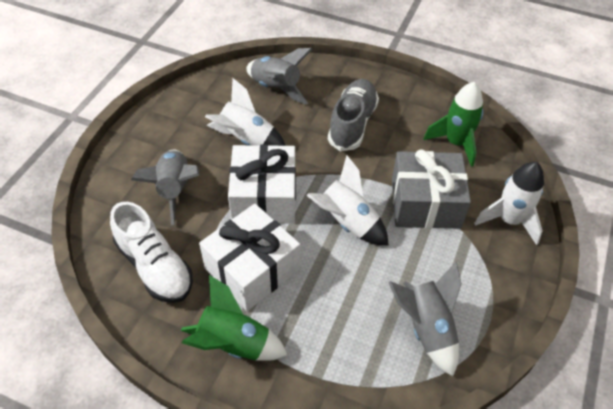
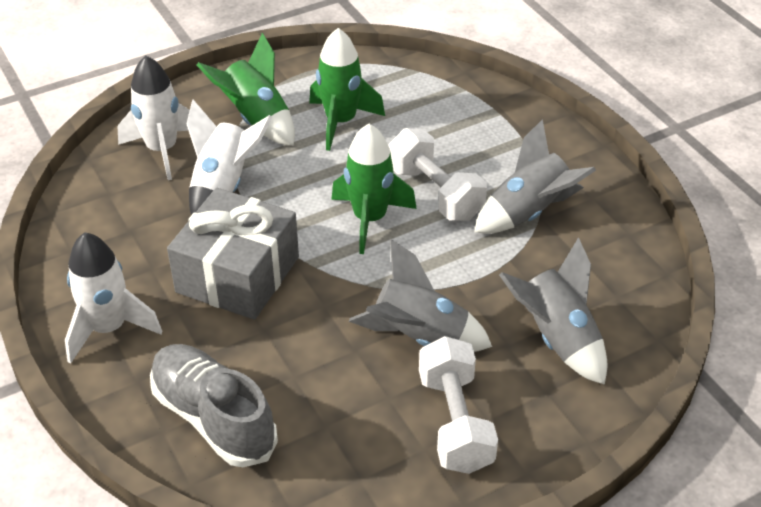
green rocket: [181,275,287,361] [423,82,483,167] = 2 -> [197,33,295,146] [309,28,385,151] [331,124,417,254] = 3
white dumbbell: none = 0 -> [388,128,487,221] [419,336,498,474] = 2
white gift: [199,204,300,311] [228,145,296,224] = 2 -> none = 0
white shoe: [110,202,193,303] = 1 -> none = 0

